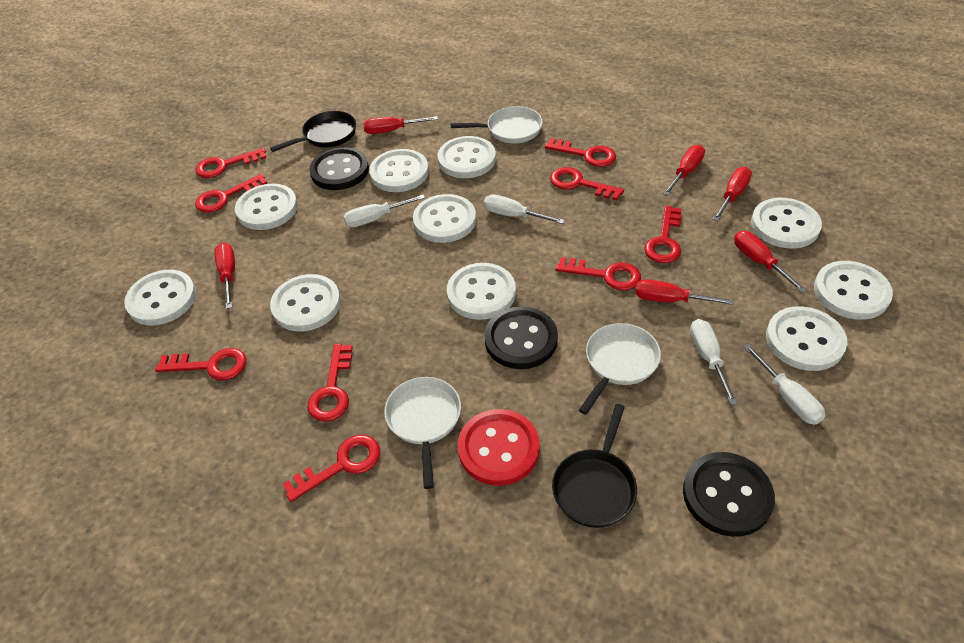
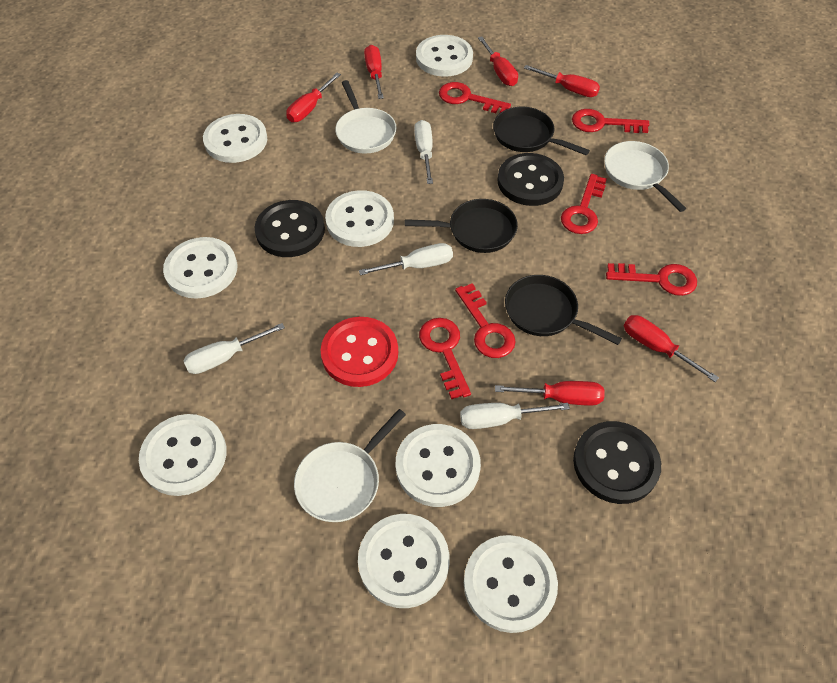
black pan: [270,111,356,152] [552,404,637,528] = 2 -> [405,199,518,253] [493,107,590,155] [505,275,622,345] = 3
red key: [155,348,246,381] [195,174,268,213] [196,148,266,178] [283,435,380,502] [307,344,353,422] [545,138,616,167] [550,167,624,200] [556,257,641,291] [644,206,682,263] = 9 -> [419,318,471,399] [439,82,511,113] [455,283,516,358] [561,174,607,234] [572,109,649,133] [606,263,697,296] = 6
white button: [124,270,196,325] [235,184,298,230] [270,274,341,331] [369,149,429,192] [413,194,476,243] [437,136,496,178] [447,263,516,320] [751,198,822,249] [766,306,847,371] [814,261,893,320] = 10 -> [139,414,227,496] [163,237,237,299] [203,114,267,163] [325,190,394,247] [358,514,449,608] [396,424,481,507] [416,35,473,77] [464,535,558,633] = 8

